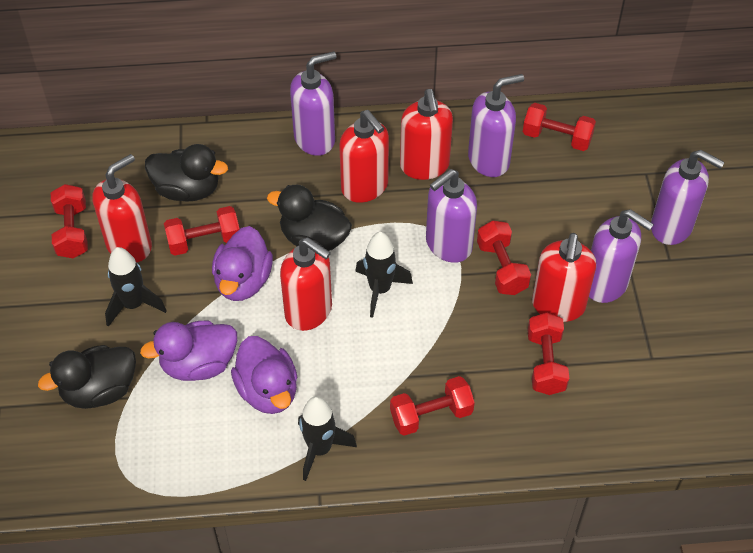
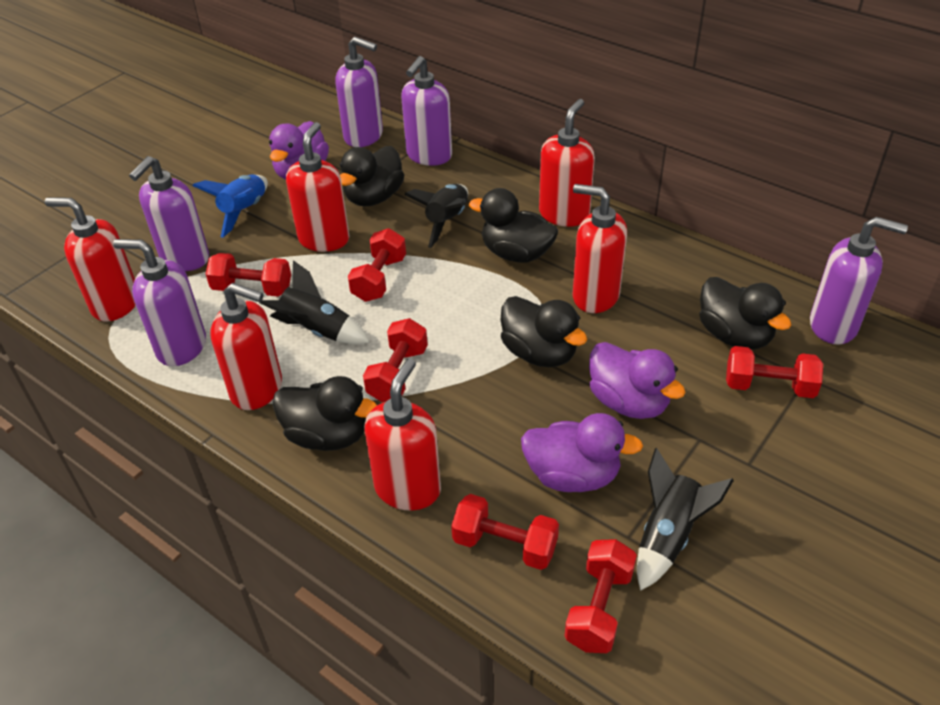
black duck: [38,345,136,409] [145,144,228,202] [267,185,352,251] = 3 -> [273,376,377,451] [340,146,404,206] [469,188,558,262] [501,296,587,367] [699,277,791,350] = 5
blue rocket: none = 0 -> [193,174,268,238] = 1
red soap dispenser: [92,154,152,262] [280,238,332,331] [339,110,389,203] [400,89,453,180] [532,233,596,322] = 5 -> [45,197,136,322] [210,283,282,410] [286,122,350,252] [365,359,441,511] [539,99,595,227] [573,184,627,313] = 6

